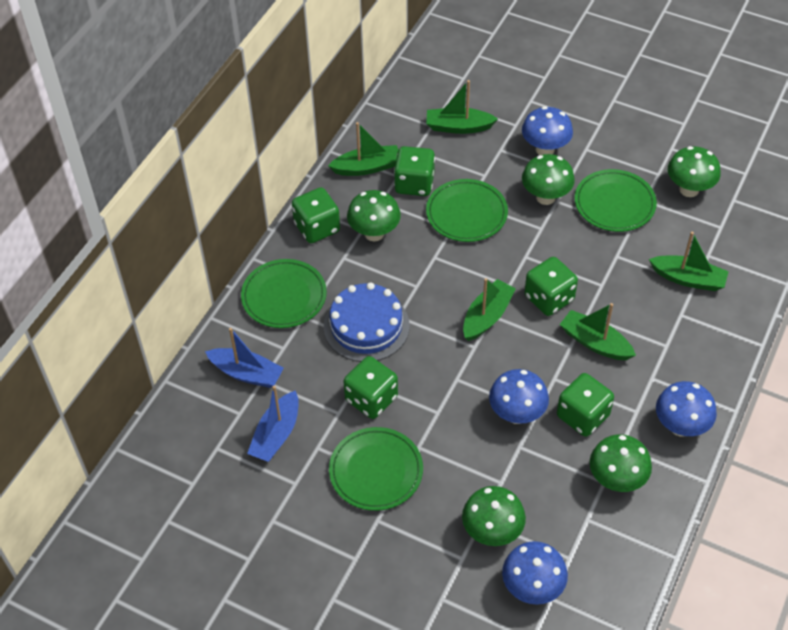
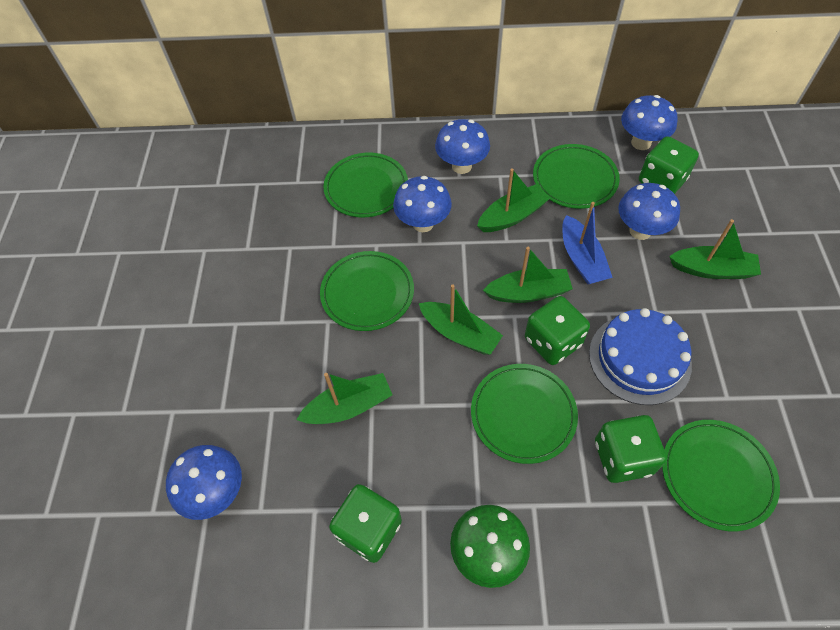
blue boat: [205,328,284,388] [247,386,299,462] = 2 -> [562,202,613,284] = 1
blue mushroom: [489,369,549,424] [502,541,568,605] [522,106,573,155] [656,381,717,437] = 4 -> [166,445,242,520] [393,176,452,232] [435,119,490,174] [618,183,680,240] [621,95,677,150] = 5
green dice: [292,187,340,243] [344,356,398,419] [394,146,435,196] [524,257,578,316] [557,373,614,437] = 5 -> [329,484,402,563] [525,296,590,365] [595,415,667,483] [639,136,699,194] = 4
green mushroom: [347,190,401,242] [462,486,526,546] [522,154,575,205] [590,434,652,492] [668,146,721,197] = 5 -> [450,505,530,588] = 1
green plate: [241,259,327,328] [329,427,423,511] [426,179,508,242] [575,169,657,232] = 4 -> [320,251,414,331] [323,153,408,217] [471,364,578,464] [533,144,620,209] [662,420,780,531] = 5

